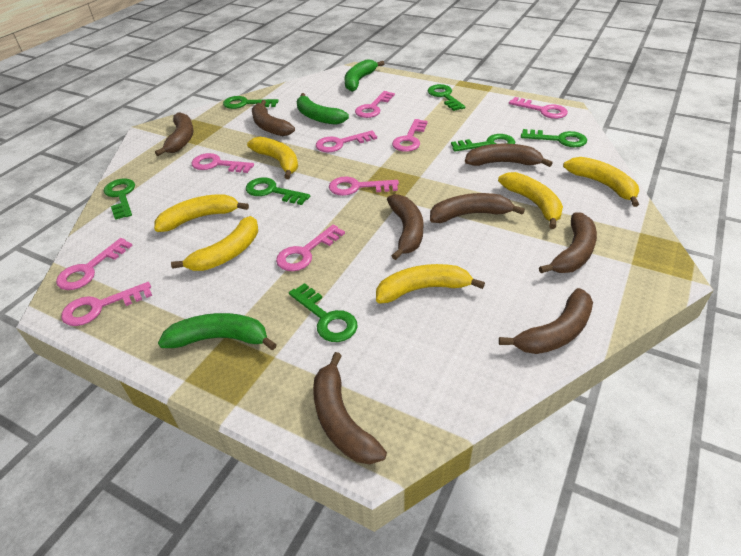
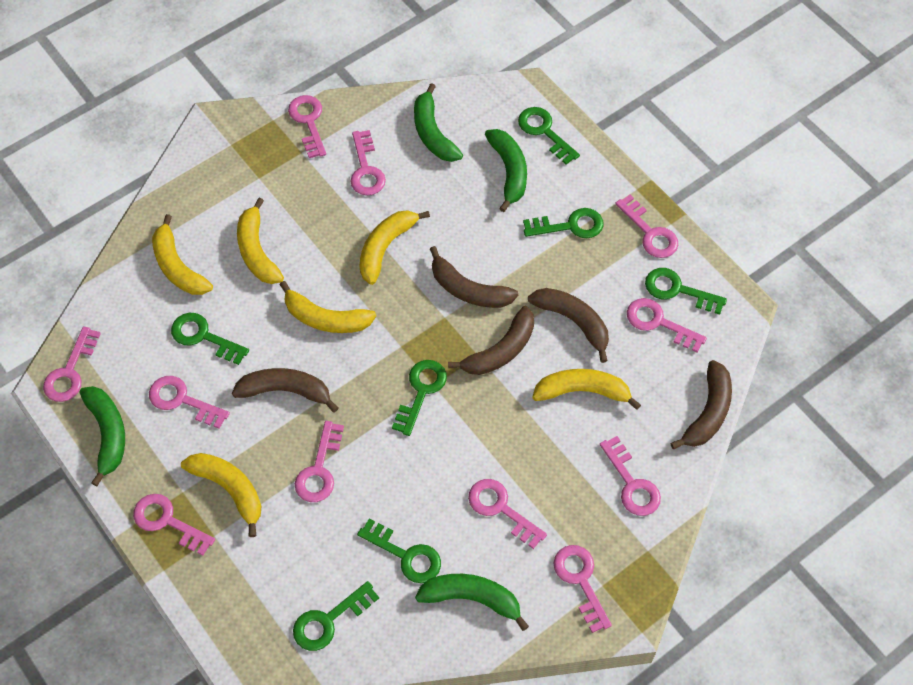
brown banana: [155,112,194,156] [252,100,295,136] [313,352,387,464] [387,194,424,260] [430,193,525,223] [465,144,552,167] [499,288,593,354] [539,213,597,273] = 8 -> [232,368,338,413] [430,246,518,308] [448,306,534,375] [528,288,609,363] [670,360,732,449] = 5
green banana: [158,313,277,350] [297,93,349,125] [344,59,384,92] = 3 -> [80,386,125,486] [414,83,463,162] [415,574,529,631] [485,129,527,212] = 4
pink key: [56,238,133,290] [61,282,152,326] [191,153,254,173] [276,224,345,271] [316,130,377,152] [329,177,399,196] [355,91,395,118] [392,119,428,152] [509,97,568,119] = 9 -> [43,326,101,402] [133,494,215,556] [149,376,230,429] [288,95,326,158] [295,421,344,502] [350,130,386,195] [468,479,547,549] [554,545,612,633] [600,436,661,516] [615,195,678,258] [627,298,707,352] = 11

